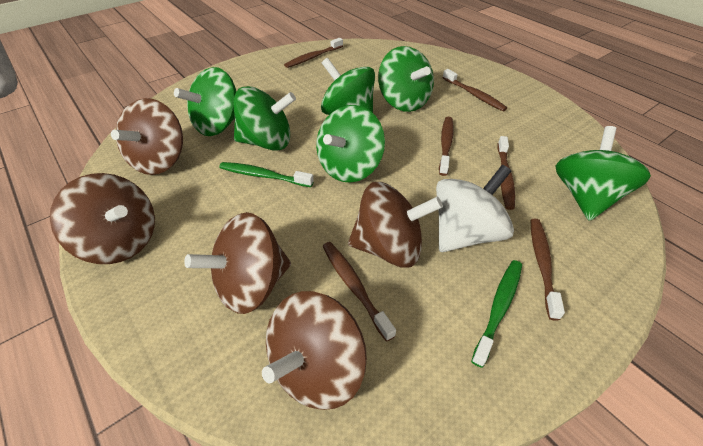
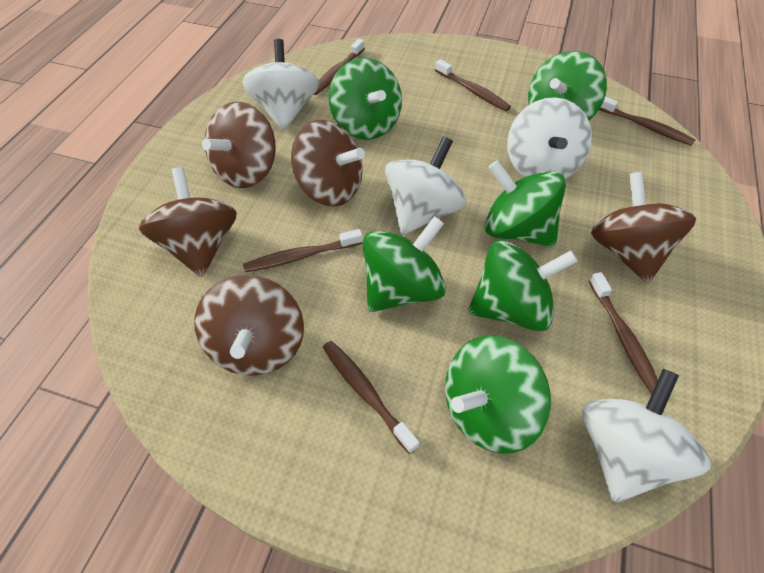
green toothbrush: [219,162,314,187] [471,260,522,368] = 2 -> none = 0
white spinning top: [436,165,514,252] = 1 -> [242,39,319,131] [385,137,466,235] [507,97,592,179] [582,369,711,502] = 4

